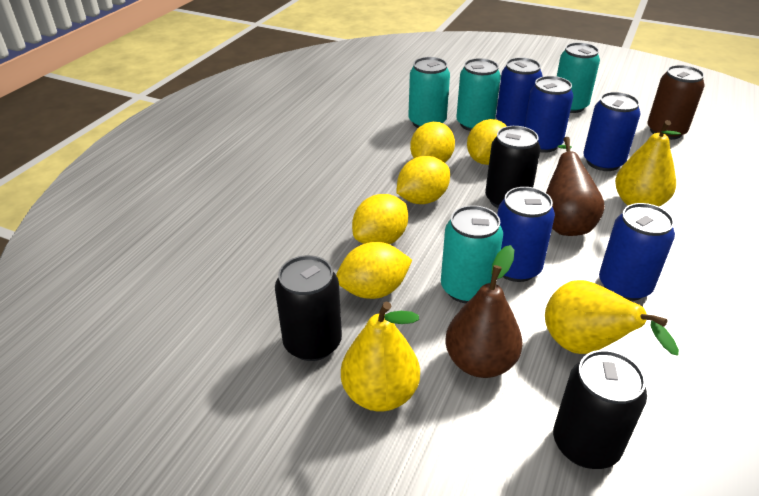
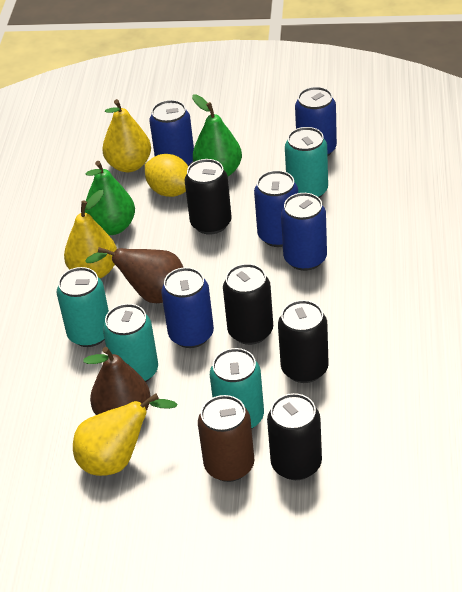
black can: [275,255,342,361] [485,126,541,208] [553,350,647,469] = 3 -> [185,159,232,235] [223,264,273,345] [267,393,322,480] [278,300,329,383] = 4
green pear: none = 0 -> [85,161,135,235] [192,95,242,176] = 2
yellow lemon: [336,242,412,299] [352,194,408,244] [396,156,450,204] [410,122,455,163] [467,119,507,165] = 5 -> [145,154,188,197] = 1

